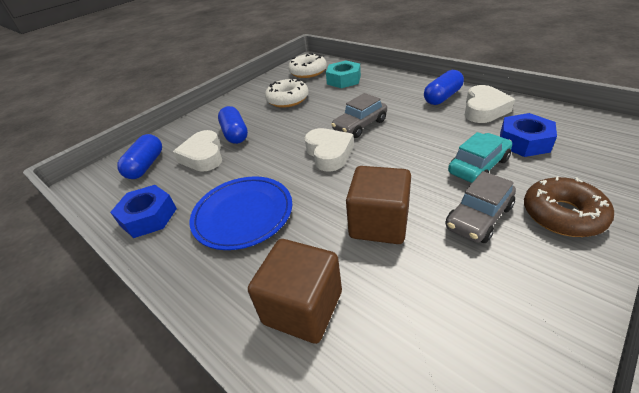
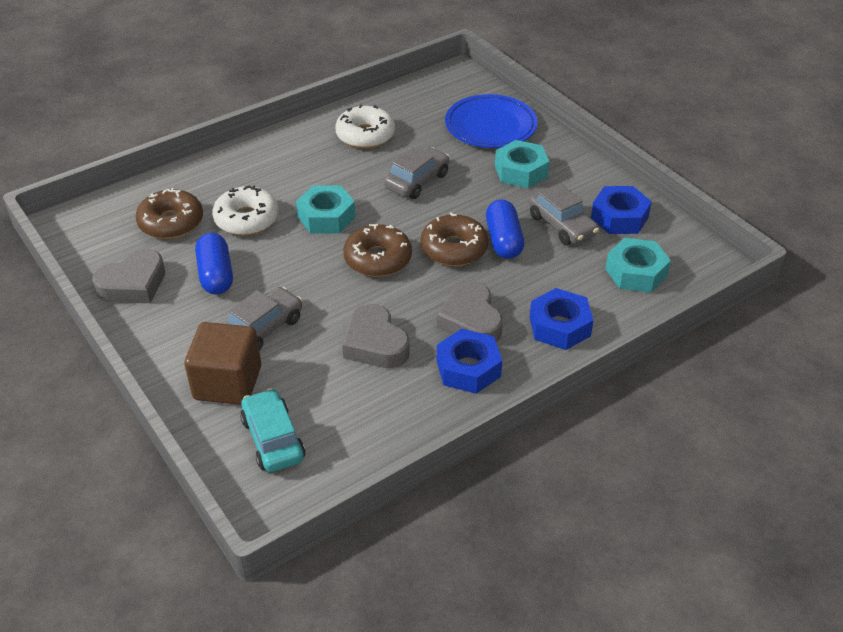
blue capsule: [117,134,162,179] [218,106,248,144] [424,70,464,105] = 3 -> [195,233,233,294] [486,200,524,259] = 2
blue nut: [110,185,177,238] [500,113,557,157] = 2 -> [437,329,502,394] [530,288,594,350] [591,186,652,234] = 3
brown cube: [248,239,342,344] [346,166,411,244] = 2 -> [184,322,261,405] = 1
brown donut: [524,176,614,237] = 1 -> [135,188,203,239] [343,224,412,277] [421,212,488,266] = 3
grey car: [331,93,387,138] [446,171,516,243] = 2 -> [226,287,302,350] [384,147,450,199] [529,183,599,245] = 3
grey heart: none = 0 -> [92,249,165,303] [342,304,410,368] [437,281,503,342] = 3
turquoise nut: [326,61,361,88] = 1 -> [296,186,355,233] [495,140,549,188] [605,238,671,293] = 3
white heart: [173,130,222,172] [304,128,354,172] [465,85,515,123] = 3 -> none = 0

